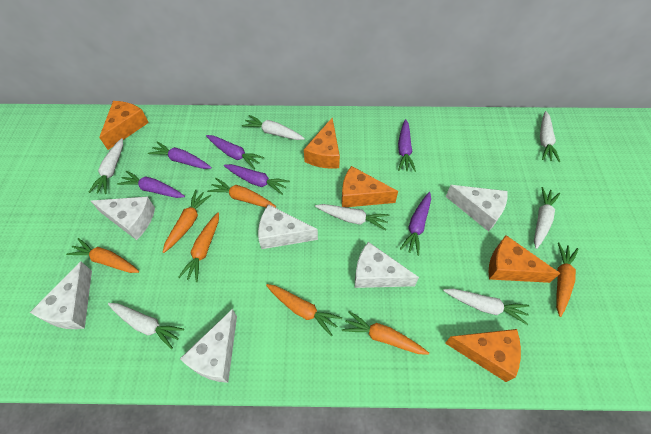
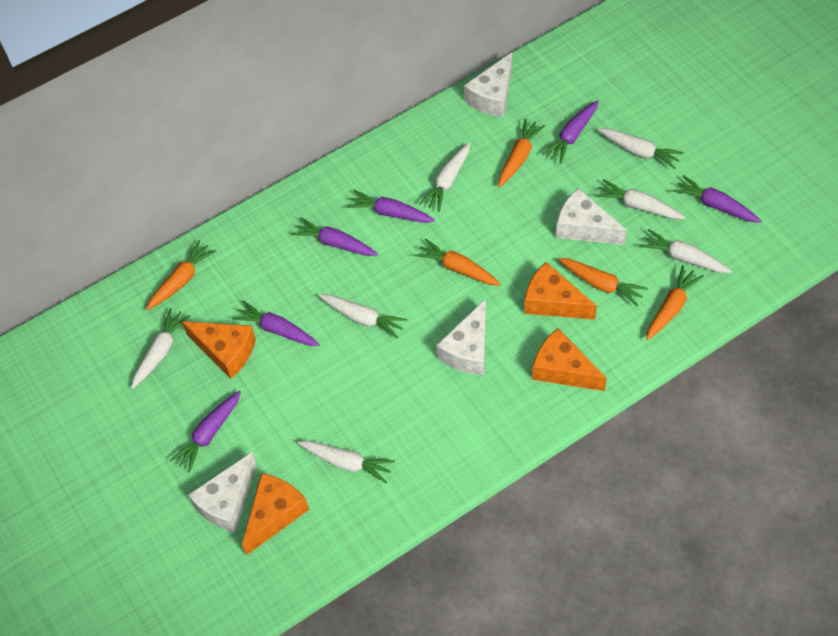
orange carrot: [66,238,139,273] [163,190,211,253] [178,213,219,282] [207,178,276,208] [266,284,342,336] [342,311,429,355] [556,242,579,317] = 7 -> [146,240,216,310] [414,238,501,286] [498,118,545,187] [558,258,648,306] [646,265,704,341] = 5
orange cheese: [99,101,149,150] [304,118,340,169] [342,166,398,207] [445,329,521,382] [489,235,561,283] = 5 -> [181,321,256,379] [242,473,309,555] [524,262,597,320] [532,328,607,391] = 4
white cheese: [30,262,92,329] [91,196,155,240] [180,309,237,383] [258,204,318,249] [355,242,419,288] [446,185,507,232] = 6 -> [188,452,257,533] [436,299,486,375] [464,52,512,117] [556,188,627,245] = 4

